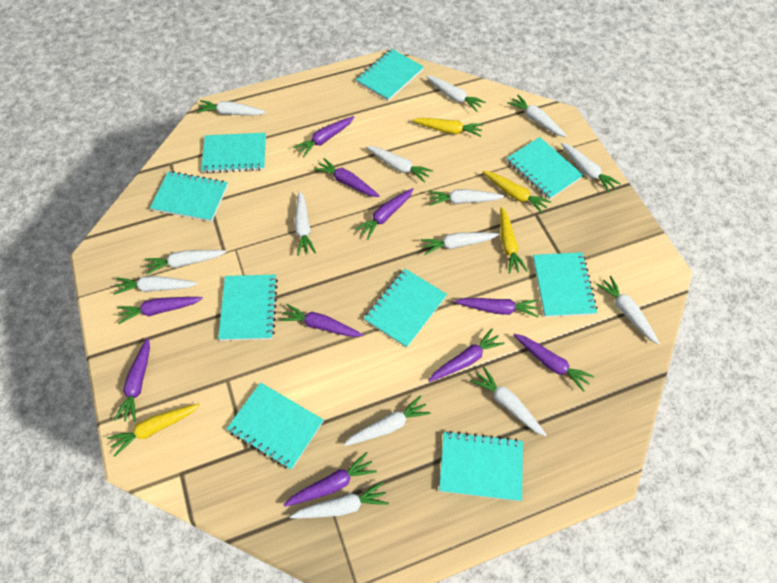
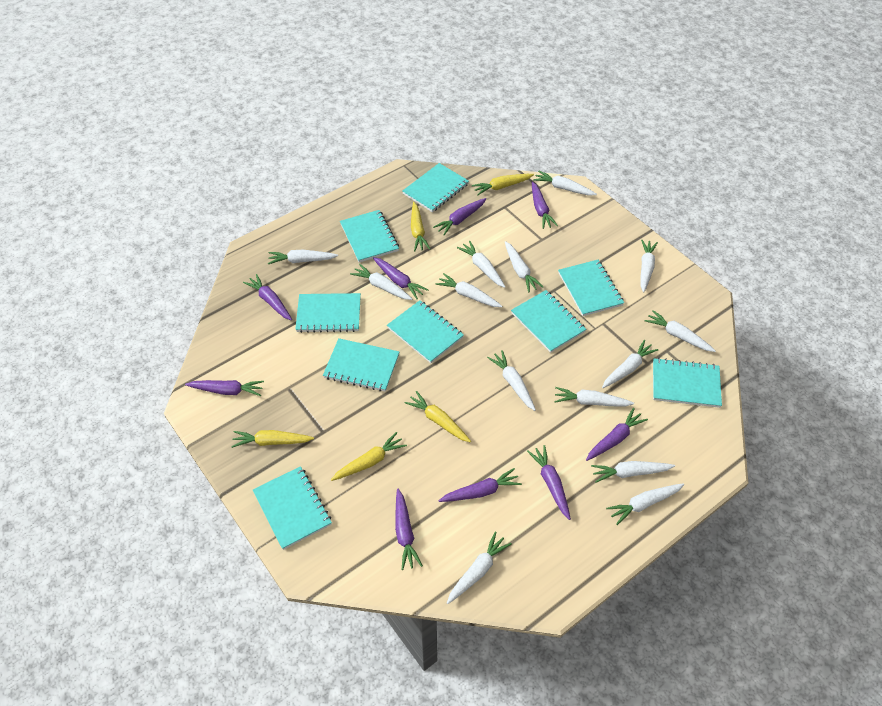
purple carrot: [114,338,150,422] [117,297,203,324] [280,304,363,337] [284,452,377,507] [293,116,354,157] [314,158,380,197] [355,188,414,240] [428,329,505,382] [454,298,539,317] [514,334,594,392] = 10 -> [185,380,264,396] [243,274,292,320] [373,257,428,299] [395,489,423,570] [433,198,486,235] [438,468,522,502] [527,445,571,520] [532,181,558,229] [586,408,648,461] = 9
yellow carrot: [107,404,200,457] [412,118,483,137] [483,171,551,214] [500,207,527,274] = 4 -> [231,430,314,448] [331,432,407,481] [404,391,471,442] [411,202,430,251] [472,174,534,195] = 5

